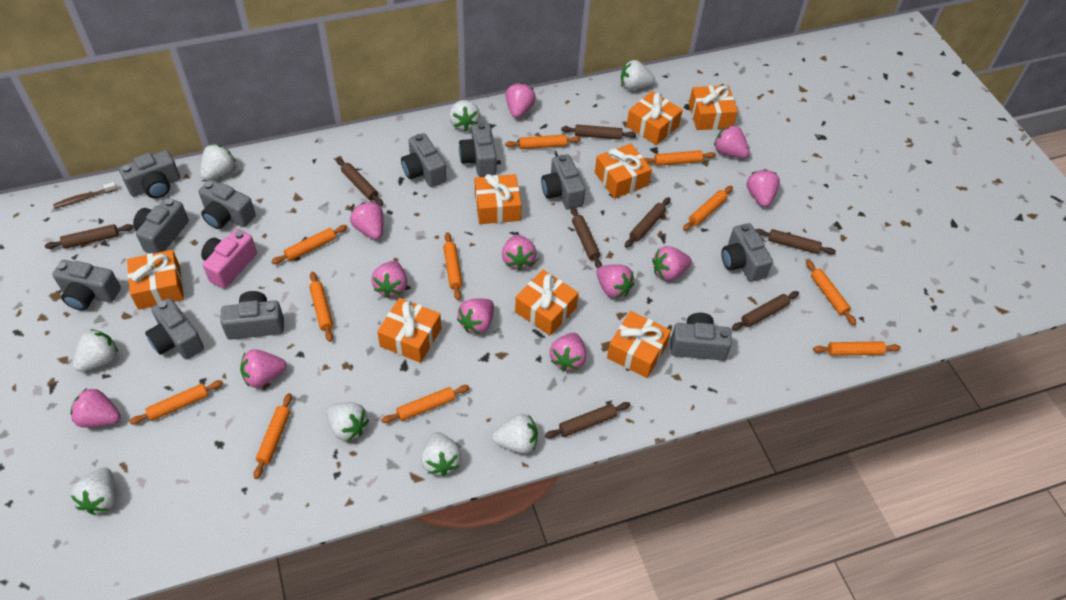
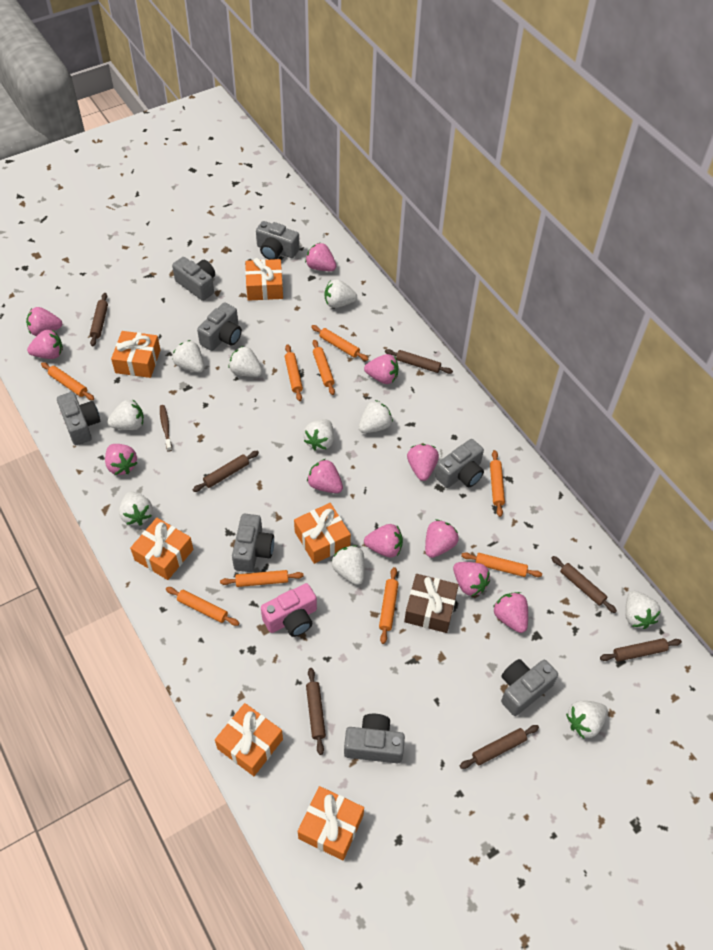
brown gift: none = 0 -> [404,574,459,633] = 1
brown rolling pin: [45,224,134,249] [336,158,384,206] [545,402,630,439] [561,125,636,140] [571,207,602,268] [625,197,671,248] [732,291,799,330] [755,229,836,255] = 8 -> [90,293,108,346] [193,451,259,492] [306,668,326,755] [385,349,453,374] [460,725,539,769] [552,556,617,613] [600,638,682,662] = 7
grey camera: [52,260,121,311] [119,150,180,199] [133,198,189,253] [145,298,204,360] [199,179,256,229] [220,291,284,340] [401,133,447,187] [459,123,497,176] [541,154,585,210] [671,313,732,361] [721,223,773,282] = 11 -> [57,392,100,445] [172,257,215,301] [197,302,242,351] [232,514,274,572] [256,221,300,260] [344,714,405,763] [435,439,484,488] [501,659,558,716] = 8
orange gift: [127,250,184,310] [377,298,441,363] [475,174,521,224] [515,270,579,336] [595,144,652,199] [607,311,671,378] [626,91,683,145] [689,85,738,130] = 8 -> [111,331,161,378] [130,518,193,580] [215,703,283,776] [245,258,283,301] [294,503,351,564] [298,786,364,860] = 6
orange rolling pin: [129,380,223,424] [253,393,292,479] [271,225,348,264] [309,272,333,342] [381,385,469,423] [443,232,463,300] [505,135,581,149] [644,150,716,166] [683,186,733,231] [806,260,856,325] [813,341,900,356] = 11 -> [41,362,94,400] [166,587,239,626] [220,570,304,587] [285,344,303,401] [311,325,368,361] [312,340,335,395] [379,567,399,644] [461,552,542,577] [490,450,505,517] = 9
pink strawberry: [70,388,121,428] [240,349,287,388] [350,201,384,240] [371,261,407,298] [457,298,494,334] [502,235,536,271] [506,83,536,118] [550,333,586,371] [596,264,634,299] [652,246,692,281] [714,125,749,158] [747,169,780,207] = 12 -> [26,307,62,336] [27,330,63,359] [105,444,137,475] [305,243,336,271] [307,459,343,493] [364,354,399,384] [364,524,403,558] [407,444,439,481] [425,520,459,558] [453,562,490,596] [493,592,528,633] = 11
white strawberry: [71,467,116,515] [73,329,118,372] [200,144,236,180] [326,402,369,442] [421,432,461,476] [449,100,480,131] [492,414,538,454] [621,60,655,90] = 8 -> [107,399,144,430] [119,492,153,526] [172,340,204,373] [229,346,262,377] [303,419,334,451] [325,279,357,308] [332,545,365,585] [358,400,393,433] [566,701,608,738] [625,591,661,629] = 10

